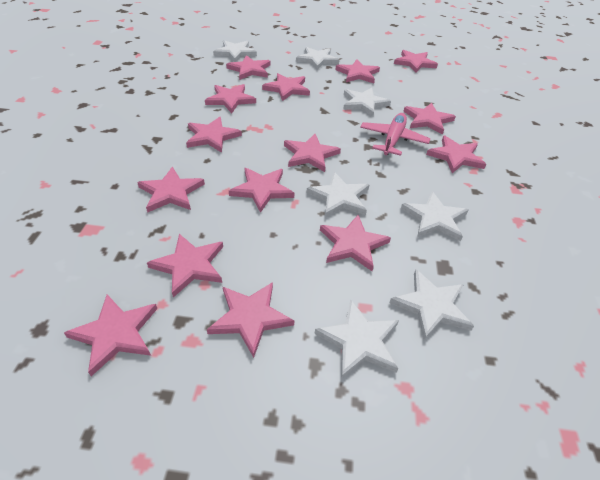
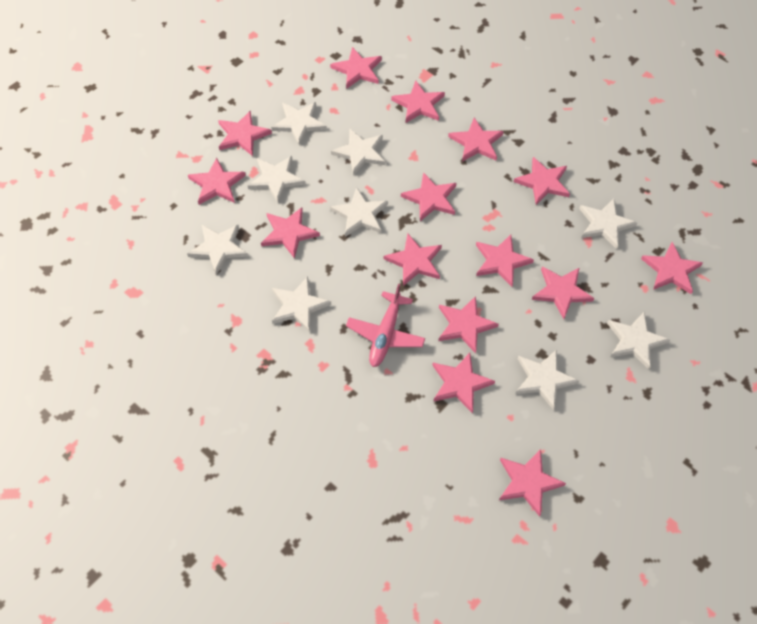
white star: [213,40,257,62] [296,47,339,70] [307,172,370,218] [315,299,399,379] [343,88,391,117] [389,270,474,340] [401,191,468,241] = 7 -> [187,225,248,275] [248,156,305,203] [271,102,327,145] [272,277,331,333] [330,187,388,237] [331,129,386,175] [516,349,579,410] [579,199,637,249] [607,312,670,370] = 9

